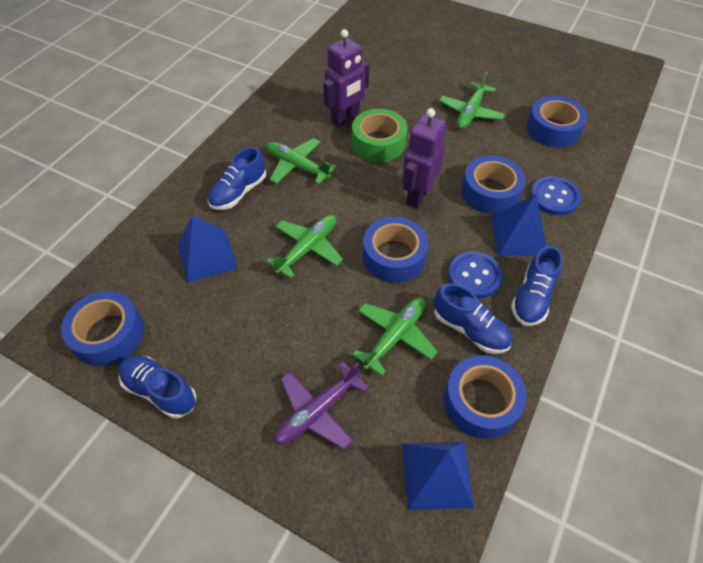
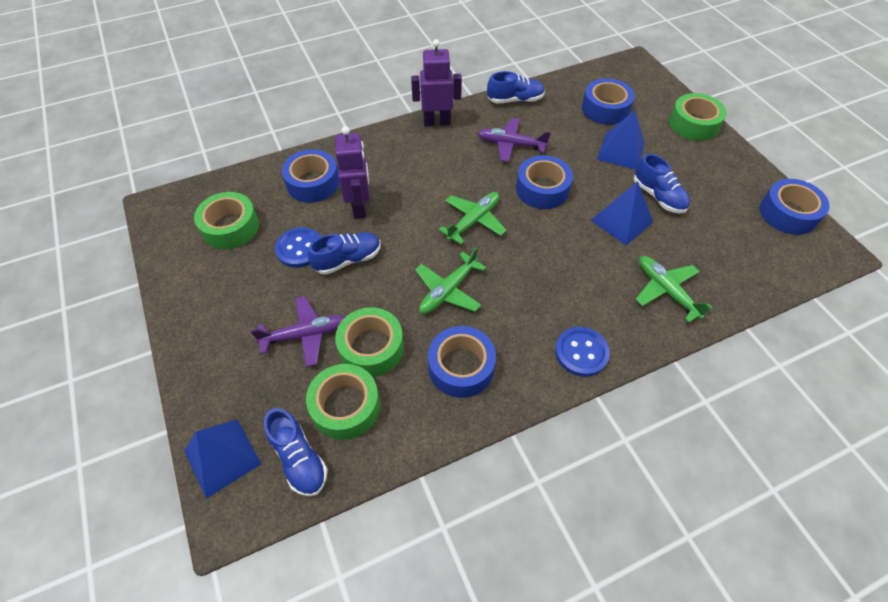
green plane: [266,138,336,184] [266,215,343,278] [352,297,438,376] [439,72,505,129] = 4 -> [415,247,486,314] [439,192,506,245] [636,256,713,322] = 3
green tape: [352,109,407,162] = 1 -> [194,192,259,249] [306,364,380,440] [335,307,404,377] [669,93,727,141] = 4
purple plane: [274,362,369,450] = 1 -> [250,296,345,367] [477,118,551,162] = 2

